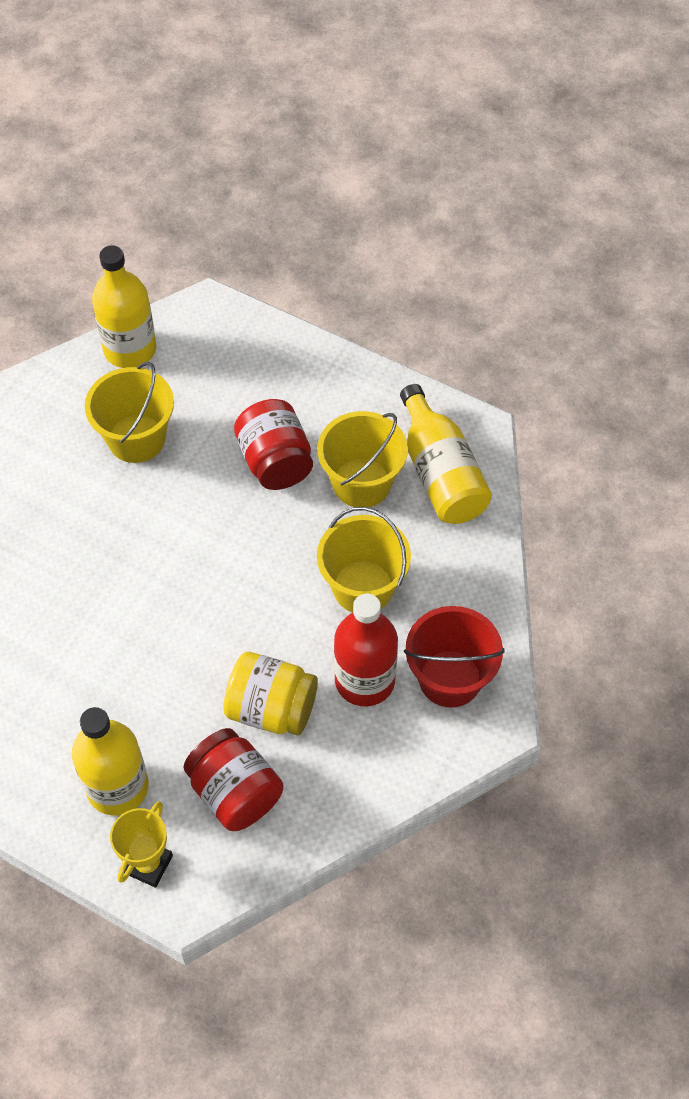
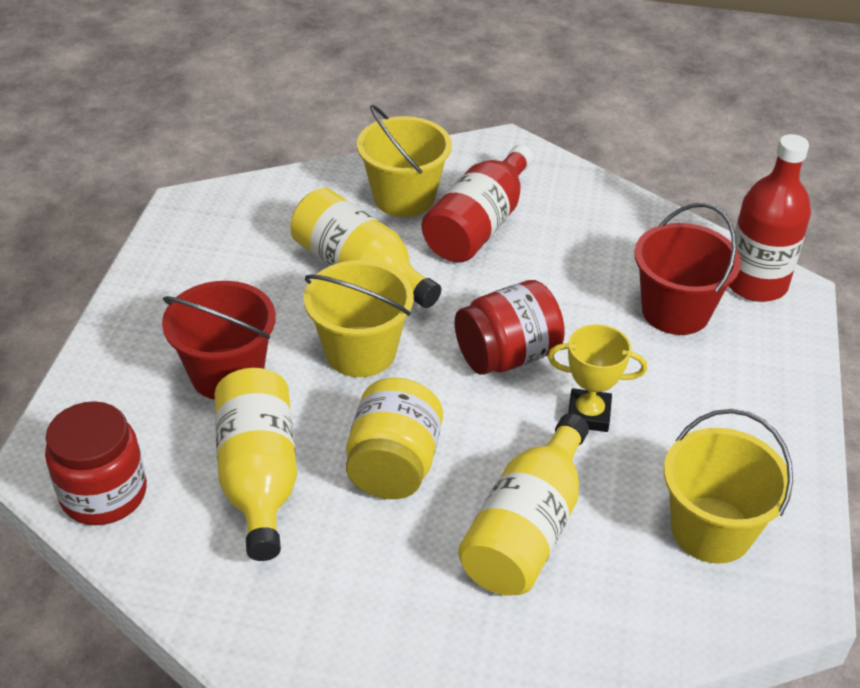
red bottle: [334,593,398,706] = 1 -> [422,145,534,263] [728,134,811,302] = 2
red bucket: [404,606,505,708] = 1 -> [162,281,276,400] [634,203,741,335] = 2

